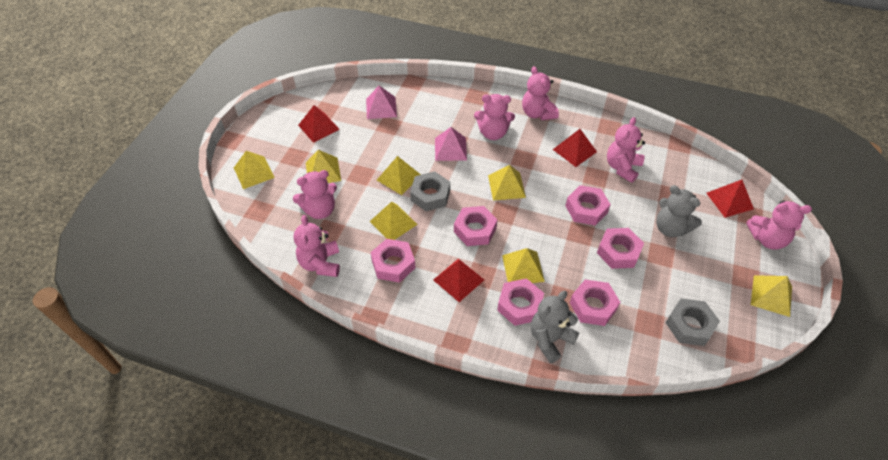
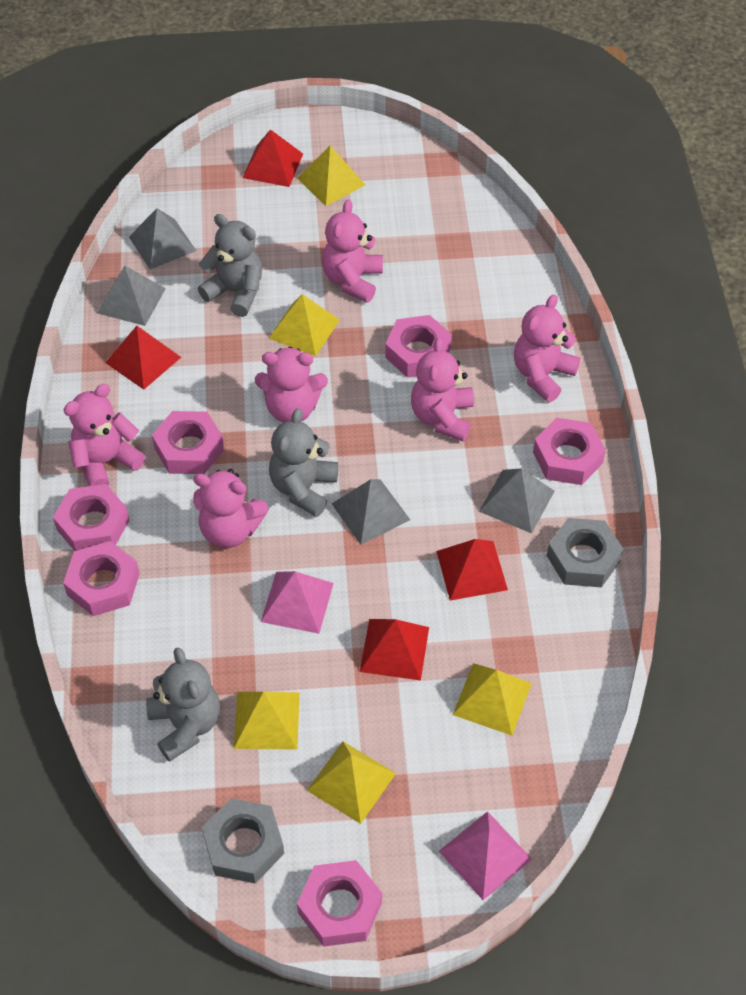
grey pyramid: none = 0 -> [97,266,166,326] [129,208,196,270] [332,479,410,545] [479,468,555,533] = 4
grey teddy bear: [531,291,579,363] [656,185,702,237] = 2 -> [146,647,220,762] [198,214,262,317] [269,408,338,517] = 3
yellow pyramid: [234,151,275,189] [306,150,341,183] [370,202,418,240] [377,156,421,195] [488,165,526,201] [502,248,545,283] [751,275,792,317] = 7 -> [234,692,300,749] [269,294,339,356] [297,146,365,206] [307,741,396,824] [453,663,532,735] = 5

